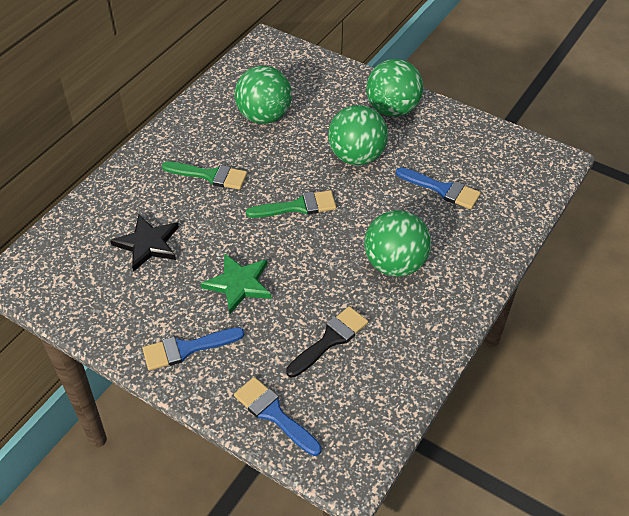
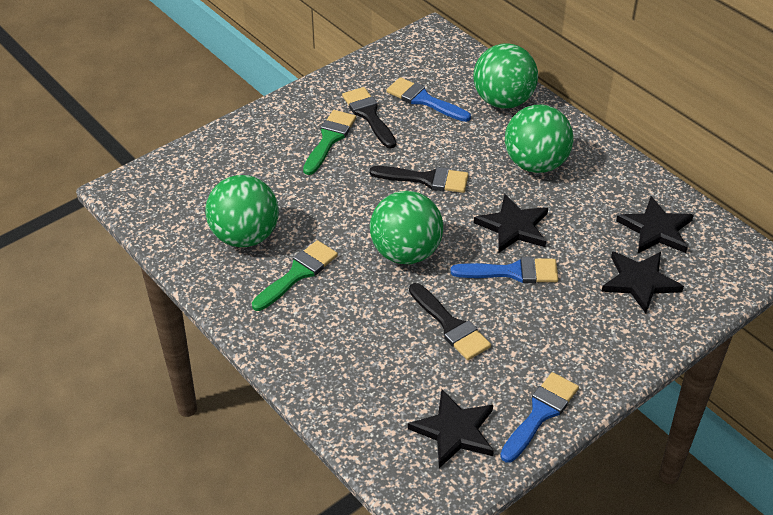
black brush: [286,306,368,378] = 1 -> [342,87,396,148] [370,166,469,193] [409,283,491,360] = 3
black star: [110,215,179,272] = 1 -> [408,389,494,468] [474,194,548,253] [601,251,684,313] [616,196,694,253] = 4
green star: [200,253,272,314] = 1 -> none = 0

